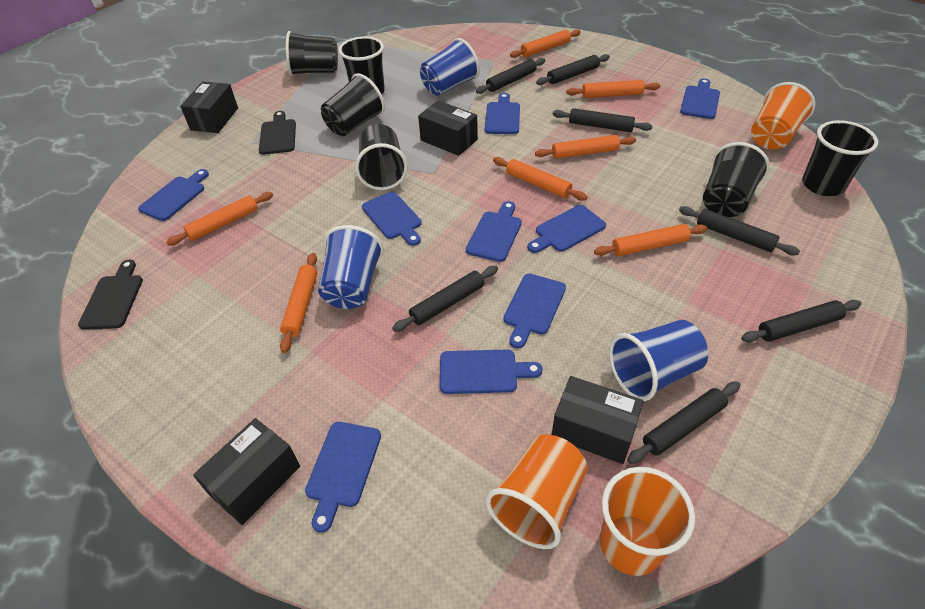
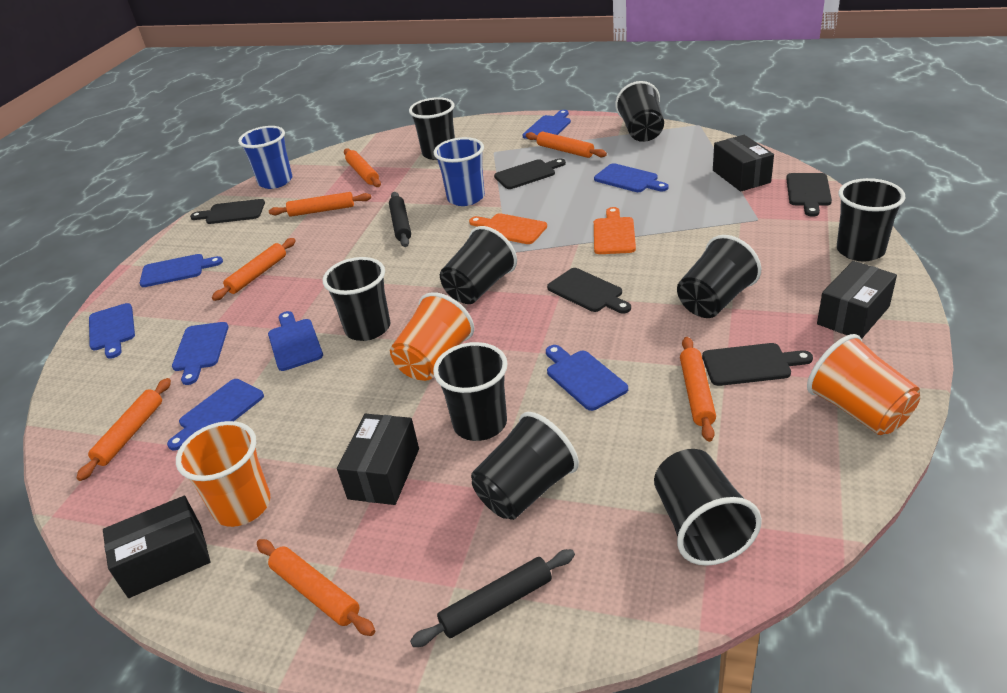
black cup: [286,31,338,76] [321,73,385,136] [339,36,385,94] [355,124,408,190] [703,142,770,217] [802,120,878,196] = 6 -> [323,257,391,341] [409,97,455,160] [433,342,508,441] [440,226,517,304] [471,412,579,520] [615,81,664,142] [654,449,762,566] [677,235,761,318] [837,178,906,262] = 9
black cutting board: [78,260,143,330] [259,111,296,155] = 2 -> [190,199,265,224] [494,158,566,189] [547,268,631,314] [702,343,813,386] [786,173,832,217] = 5
black rolling pin: [392,266,498,332] [476,58,545,94] [536,54,610,85] [553,108,652,132] [627,381,740,464] [679,206,800,256] [741,300,862,343] = 7 -> [389,192,411,247] [410,549,575,647] = 2
blue cup: [318,225,384,309] [420,38,480,96] [609,320,708,401] = 3 -> [238,126,292,189] [434,137,485,206] = 2
blue cutting board: [138,169,209,221] [305,422,381,533] [362,192,422,246] [440,349,542,394] [466,201,522,262] [485,93,520,134] [504,274,566,348] [528,205,606,253] [680,78,720,119] = 9 -> [89,303,135,359] [140,254,223,287] [167,379,264,451] [172,322,229,385] [268,311,323,371] [522,110,571,139] [546,345,628,411] [594,163,669,192] = 8
orange cutting board: none = 0 -> [469,213,547,244] [594,207,636,254] = 2

